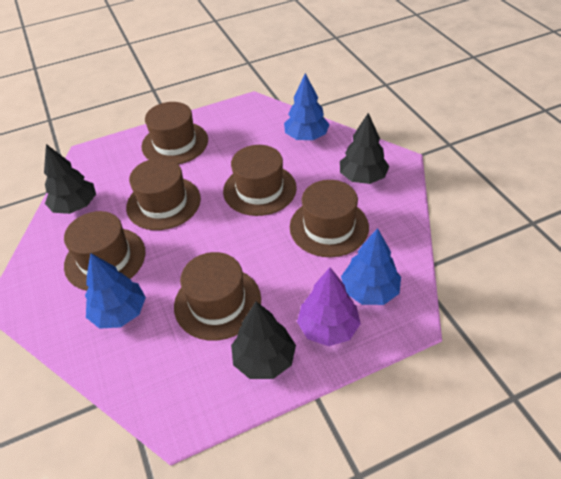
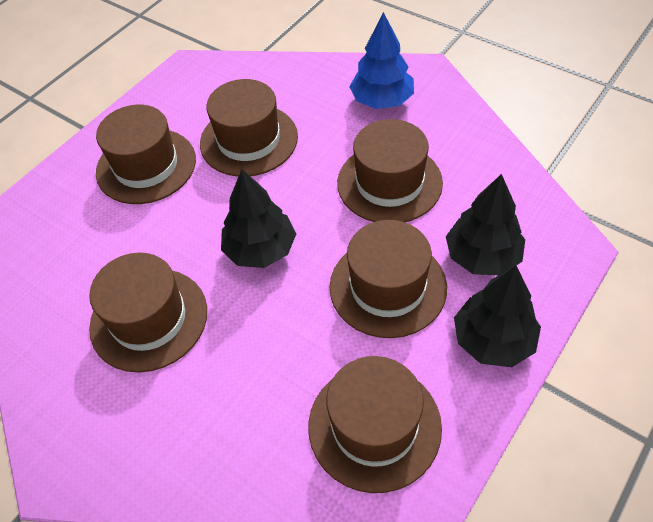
blue tree: [85,253,146,329] [284,73,330,140] [341,228,401,305] = 3 -> [349,12,414,109] = 1
purple tree: [297,267,361,346] = 1 -> none = 0

